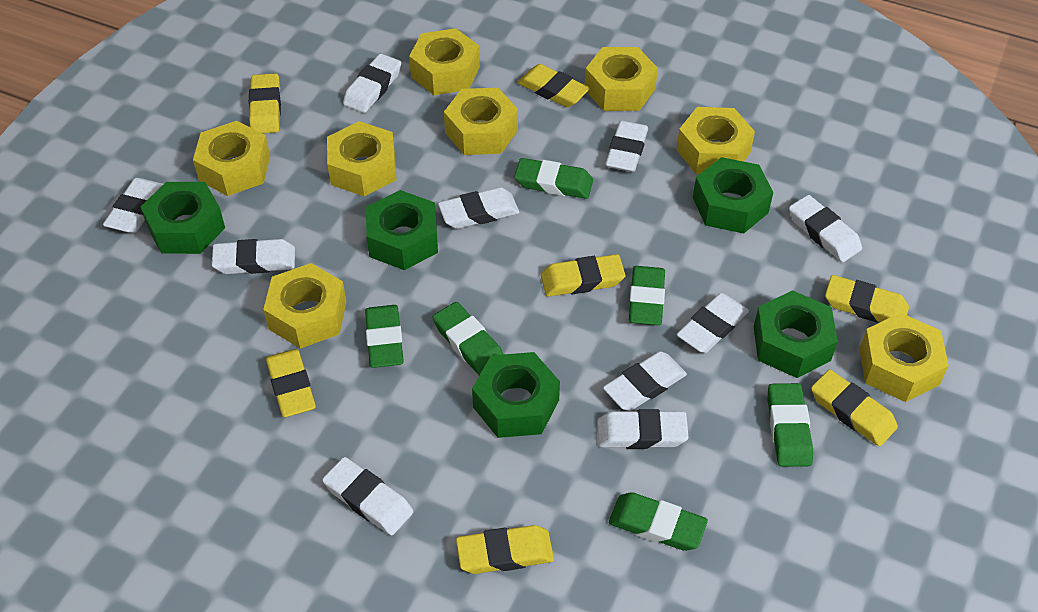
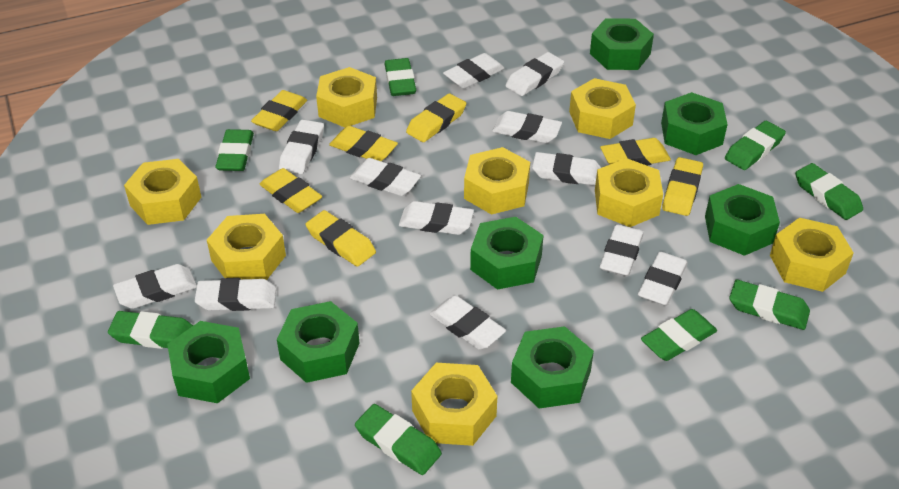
green eraser: [365,305,404,368] [433,302,503,375] [514,158,593,199] [609,492,708,551] [629,266,665,325] [768,383,813,467] = 6 -> [108,311,193,349] [215,129,254,171] [355,404,442,475] [384,58,416,96] [641,309,717,361] [725,121,786,170] [729,280,810,330] [795,163,863,220] = 8
green nut: [141,182,225,254] [366,190,438,270] [472,352,560,438] [693,157,773,233] [754,290,838,378] = 5 -> [167,321,250,403] [277,301,360,383] [470,217,544,290] [511,326,594,409] [590,18,654,70] [661,92,728,155] [705,184,780,256] = 7
white eraser: [103,178,163,233] [212,239,295,274] [322,457,413,535] [343,54,401,113] [438,187,519,229] [597,409,688,449] [603,351,687,411] [605,121,648,172] [677,293,749,353] [789,195,862,262] = 10 -> [113,264,197,309] [195,278,276,311] [279,119,324,174] [350,158,421,196] [399,201,474,235] [430,295,506,350] [443,53,505,89] [492,111,562,143] [506,52,564,96] [532,152,601,186] [600,225,644,276] [638,252,688,306] = 12

